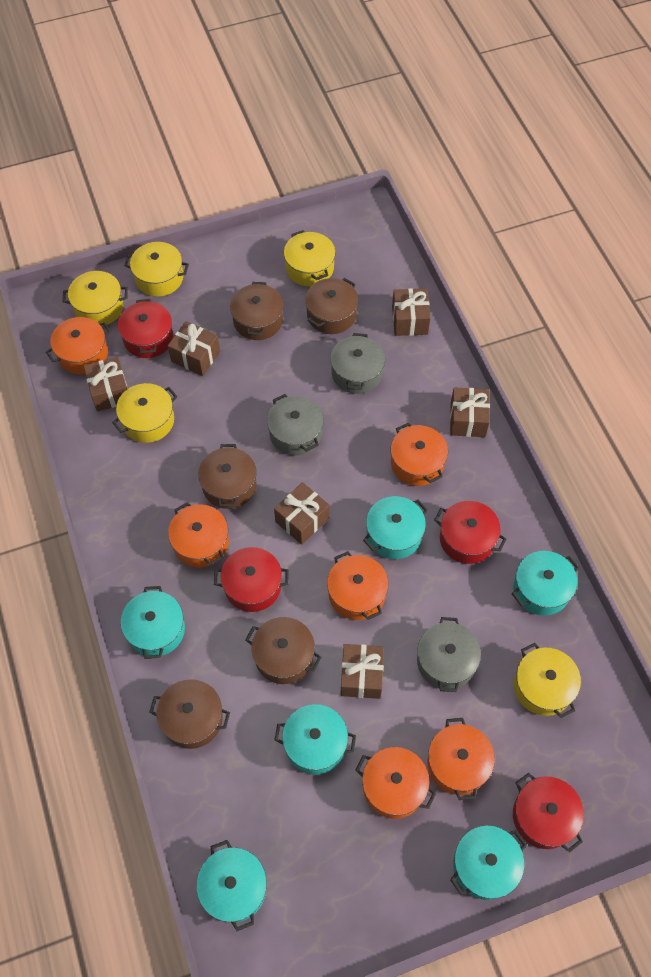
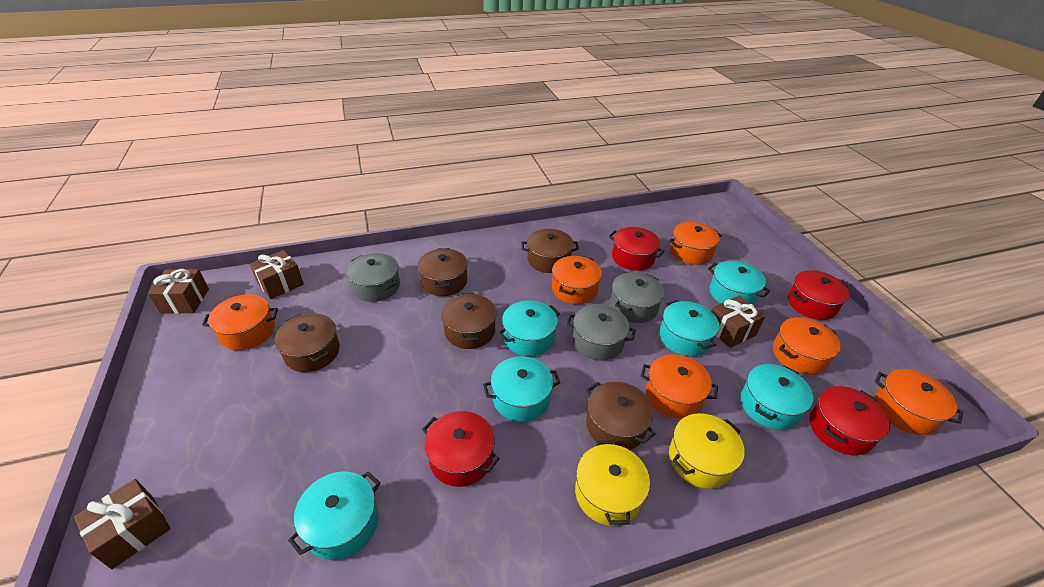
brown gift: [84,357,128,412] [168,321,220,376] [274,482,330,545] [340,644,384,699] [392,288,430,336] [450,387,490,437] = 6 -> [74,479,171,569] [148,269,209,314] [249,250,304,299] [712,295,765,348] = 4
yellow pot: [62,271,128,326] [112,383,177,443] [124,242,189,297] [284,230,336,286] [514,643,581,718] = 5 -> [575,440,650,526] [669,413,745,489] = 2

